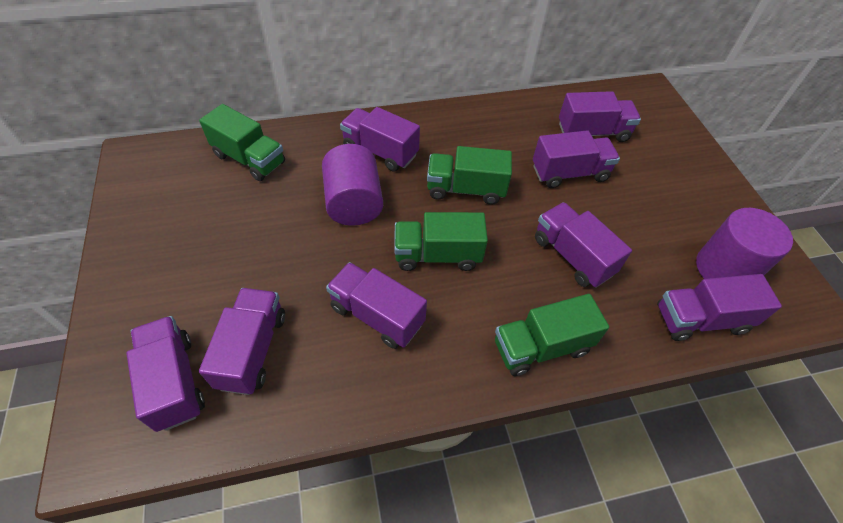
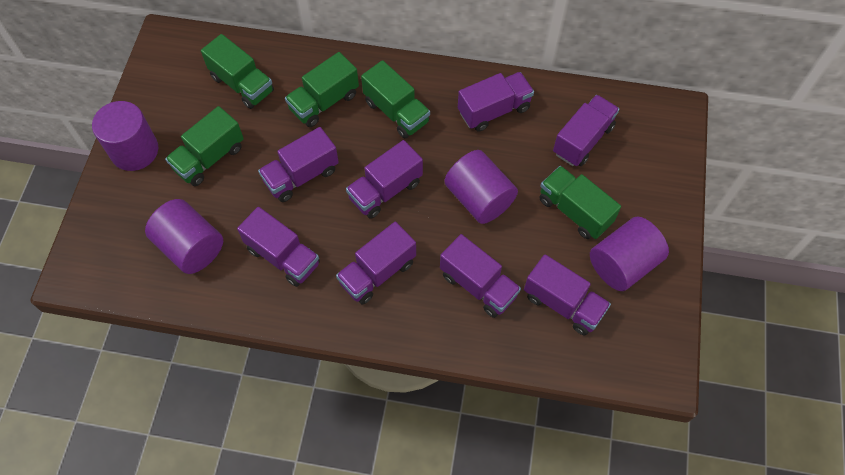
green truck: [199,104,285,181] [394,212,488,271] [427,146,512,205] [495,294,609,376] = 4 -> [165,106,244,186] [201,34,274,109] [285,52,359,127] [361,60,430,139] [539,166,621,239] = 5
purple cylinder: [322,144,383,226] [696,208,793,279] = 2 -> [92,101,158,171] [145,199,223,274] [445,150,518,224] [590,216,669,291] = 4

